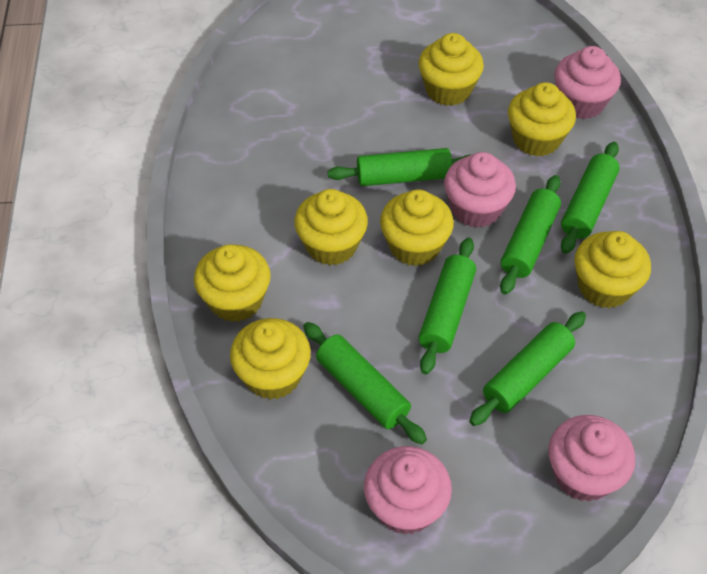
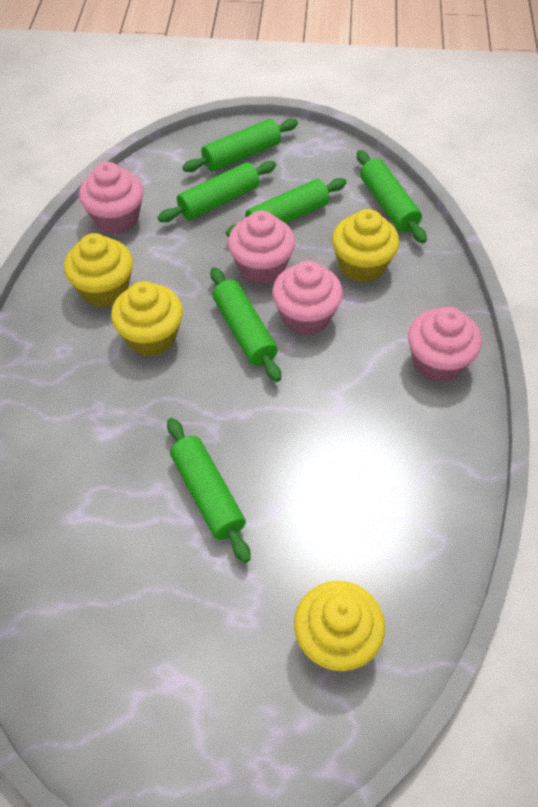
yellow cupcake: [194,244,271,322] [230,318,311,400] [294,189,368,265] [380,189,454,266] [418,33,484,106] [508,82,576,157] [574,231,651,308] = 7 -> [64,233,133,307] [111,281,183,356] [294,581,385,671] [332,209,399,283] = 4

